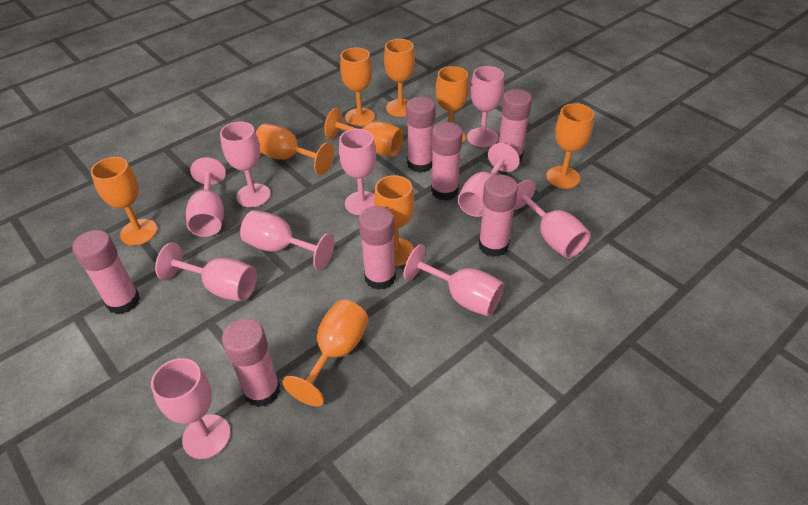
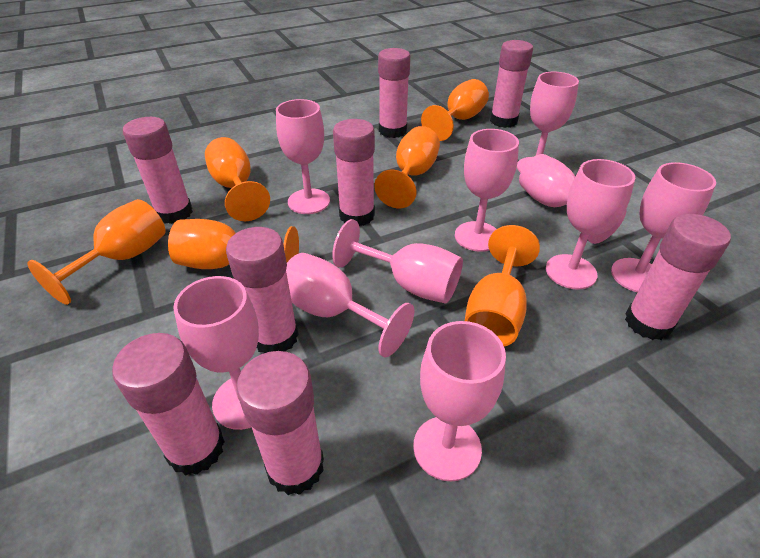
orange goblet: [91,157,158,245] [256,123,334,175] [282,300,369,406] [324,108,404,157] [340,47,375,126] [374,175,414,266] [384,39,415,117] [436,66,469,144] [546,103,594,189] = 9 -> [27,199,166,305] [168,219,299,269] [205,137,270,221] [374,126,440,208] [421,79,489,141] [465,225,540,346] = 6
pink glue stick: [72,230,140,314] [222,318,280,407] [359,206,396,290] [406,97,435,173] [431,122,463,201] [478,175,518,257] [499,89,532,162] = 7 -> [112,333,225,476] [123,117,193,224] [226,227,299,353] [236,351,324,495] [333,119,375,226] [378,48,410,138] [490,40,533,128] [625,214,731,340] = 8

